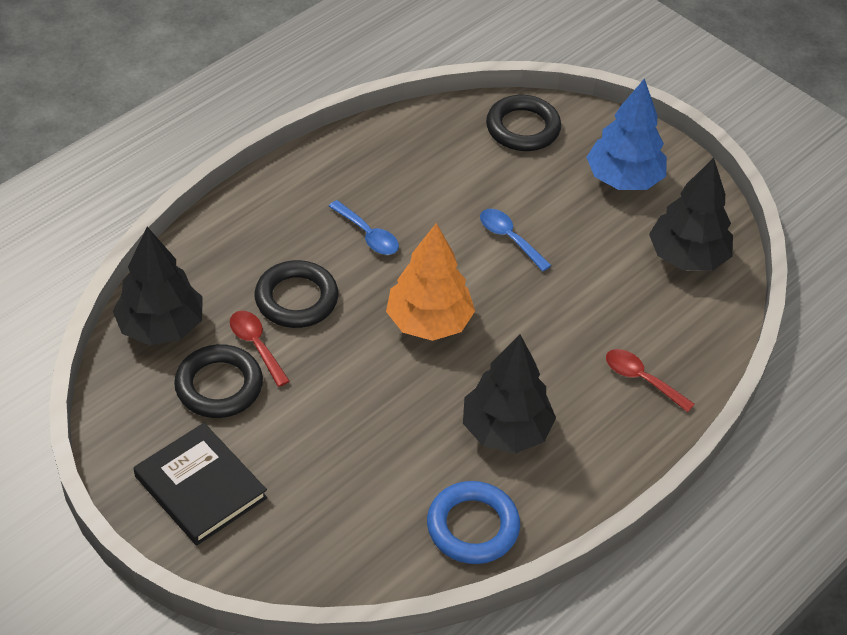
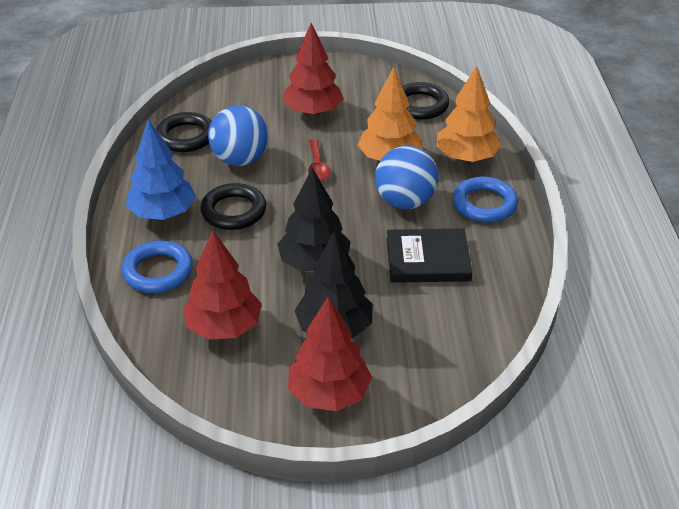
black tree: [113,227,203,345] [463,334,556,453] [649,158,733,271] = 3 -> [277,168,351,272] [295,232,373,339] = 2
blue ball: none = 0 -> [208,106,268,166] [375,146,438,209] = 2
blue ring: [427,481,520,564] = 1 -> [122,241,193,293] [453,177,518,223] = 2
blue spoon: [329,200,399,255] [480,209,552,271] = 2 -> none = 0
orange tree: [386,223,475,341] = 1 -> [358,67,423,161] [437,66,501,162] = 2
red spoon: [230,311,290,387] [606,349,695,412] = 2 -> [308,139,330,181] = 1
red tree: none = 0 -> [183,230,262,340] [282,23,343,116] [288,296,372,411] = 3

